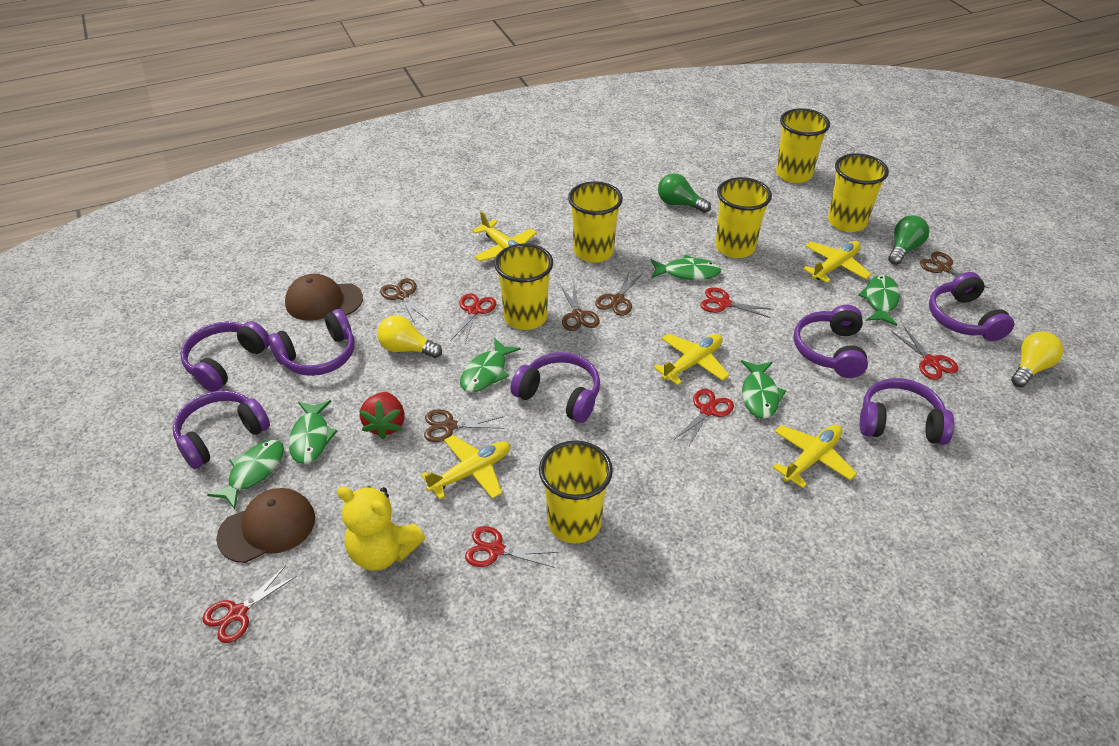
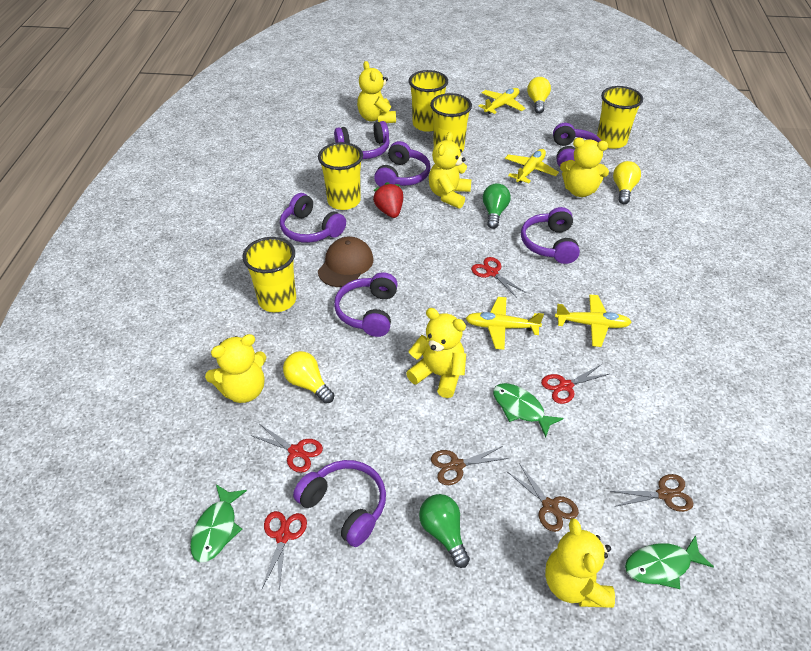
brown cap: [216,488,315,563] [285,274,363,321] = 2 -> [318,237,373,287] = 1
brown scissors: [380,278,429,324] [424,409,505,442] [560,285,600,331] [595,270,643,316] [920,252,989,289] = 5 -> [431,446,509,485] [508,463,579,532] [610,474,693,512] = 3
green fish: [207,440,284,509] [289,400,337,464] [460,338,521,392] [651,255,721,280] [741,360,786,419] [858,275,900,326] = 6 -> [190,484,247,562] [493,383,564,437] [625,535,714,589] = 3
red scissors: [202,565,297,643] [450,293,496,343] [465,526,558,567] [674,389,734,448] [700,287,774,318] [891,327,959,380] = 6 -> [250,424,323,473] [262,511,307,591] [471,257,526,298] [541,365,609,404] = 4
yellow cup: [494,244,553,330] [539,440,613,544] [568,181,623,263] [715,177,772,258] [776,108,830,183] [828,153,889,232] = 6 -> [242,237,296,312] [318,142,363,210] [408,70,448,132] [430,93,472,152] [597,86,643,149] = 5
yellow light bulb: [377,315,442,358] [1011,331,1063,387] = 2 -> [283,351,334,404] [527,77,551,114] [613,161,641,204] = 3
yellow plane: [421,435,511,499] [472,211,537,261] [653,333,729,385] [772,425,857,488] [803,241,872,283] = 5 -> [466,297,544,350] [478,88,526,114] [505,149,559,183] [555,294,632,347] = 4
yellow teddy bear: [337,486,425,571] = 1 -> [205,334,266,403] [357,61,396,123] [406,308,466,398] [429,132,471,209] [545,518,615,608] [560,138,609,197] = 6

